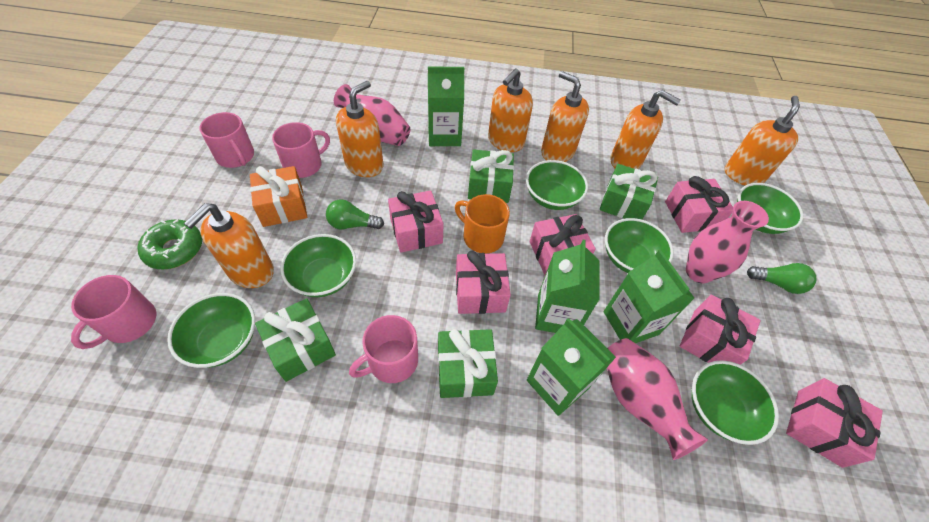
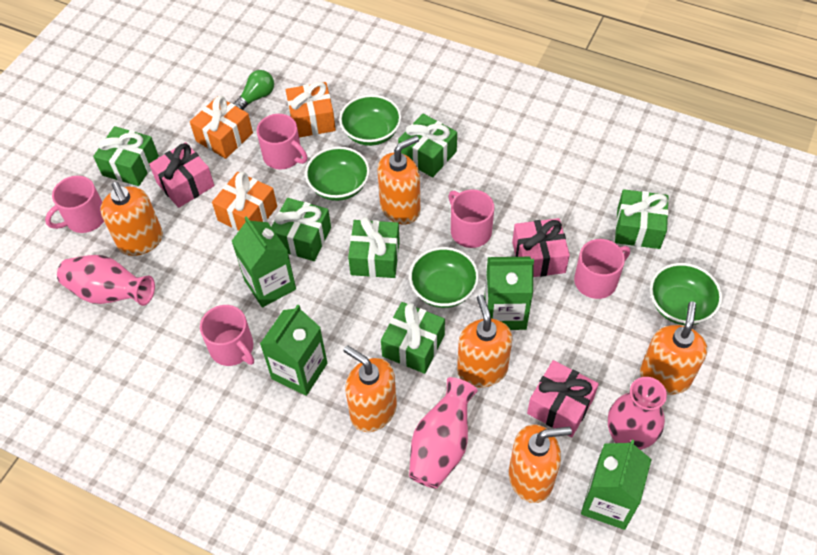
green bowl: [167,293,255,368] [280,234,356,297] [526,160,588,210] [605,218,674,273] [691,360,779,445] [737,183,803,234] = 6 -> [305,147,370,201] [339,95,402,146] [409,247,479,308] [650,263,722,325] = 4
green donut: [137,219,202,269] = 1 -> none = 0
green gift: [255,298,336,382] [438,329,498,398] [468,149,514,203] [600,164,658,219] = 4 -> [93,126,159,186] [272,198,331,261] [348,217,400,278] [381,302,445,374] [398,114,457,177] [615,189,669,249] = 6
green light bulb: [326,199,384,229] [747,263,817,294] = 2 -> [233,70,274,110] = 1
orange gift: [250,166,307,227] = 1 -> [190,96,253,159] [212,172,277,231] [286,82,336,138] = 3
orange mug: [455,194,510,254] = 1 -> none = 0
pink gift: [388,191,444,253] [456,250,511,314] [530,214,596,275] [665,176,733,233] [680,295,760,365] [786,378,883,468] = 6 -> [149,142,214,208] [512,218,570,277] [527,360,599,437] = 3
pink mug: [71,275,157,349] [199,112,254,168] [272,122,330,178] [349,315,418,383] = 4 -> [45,176,104,233] [200,305,254,366] [257,114,308,170] [449,189,494,248] [574,239,630,299] = 5

